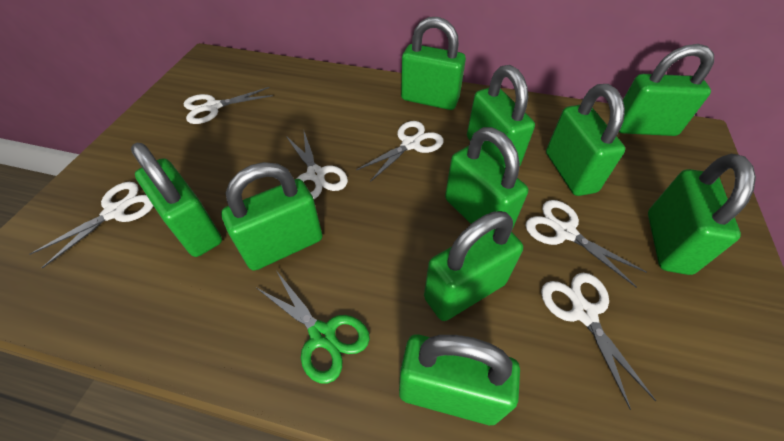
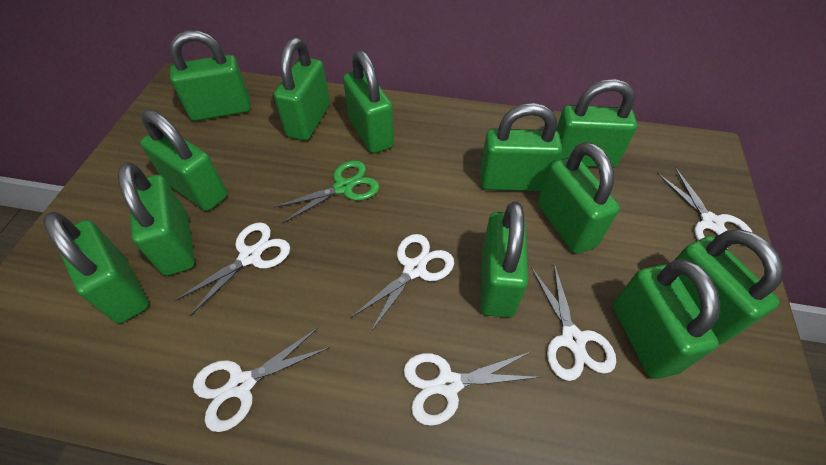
green padlock: [131,143,222,257] [221,162,323,270] [399,335,520,425] [401,17,466,110] [424,211,523,321] [445,127,528,229] [467,65,535,167] [546,84,625,196] [619,44,714,136] [648,154,756,275] = 10 -> [43,212,149,324] [118,162,195,276] [140,109,228,211] [170,30,251,121] [274,37,330,141] [343,50,394,154] [480,103,562,191] [480,201,528,318] [538,142,620,254] [556,79,637,168] [613,260,720,379] [675,229,783,345] = 12

